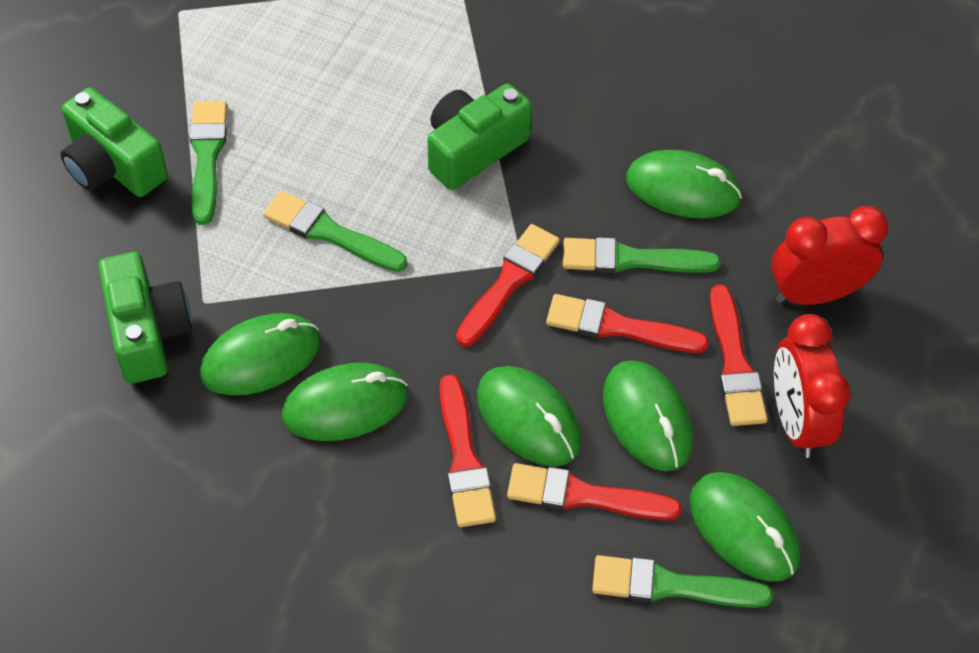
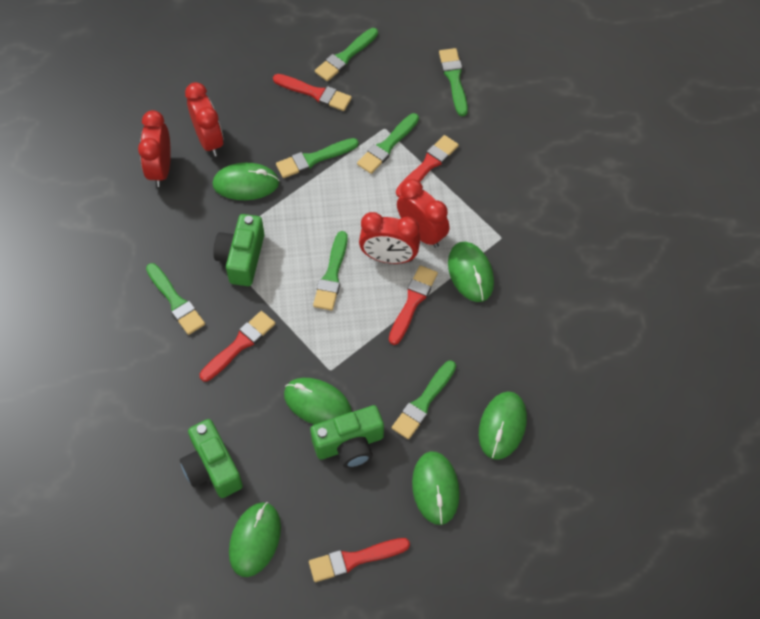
green brush: [189,101,227,225] [263,191,407,272] [563,237,720,273] [592,555,773,608] = 4 -> [146,263,205,335] [276,138,359,178] [313,231,348,311] [315,28,378,81] [357,113,419,174] [392,360,456,439] [439,48,468,116] = 7
red clock: [771,206,888,305] [774,314,851,458] = 2 -> [138,110,171,187] [185,82,223,156] [359,212,420,264] [397,179,450,248] = 4

